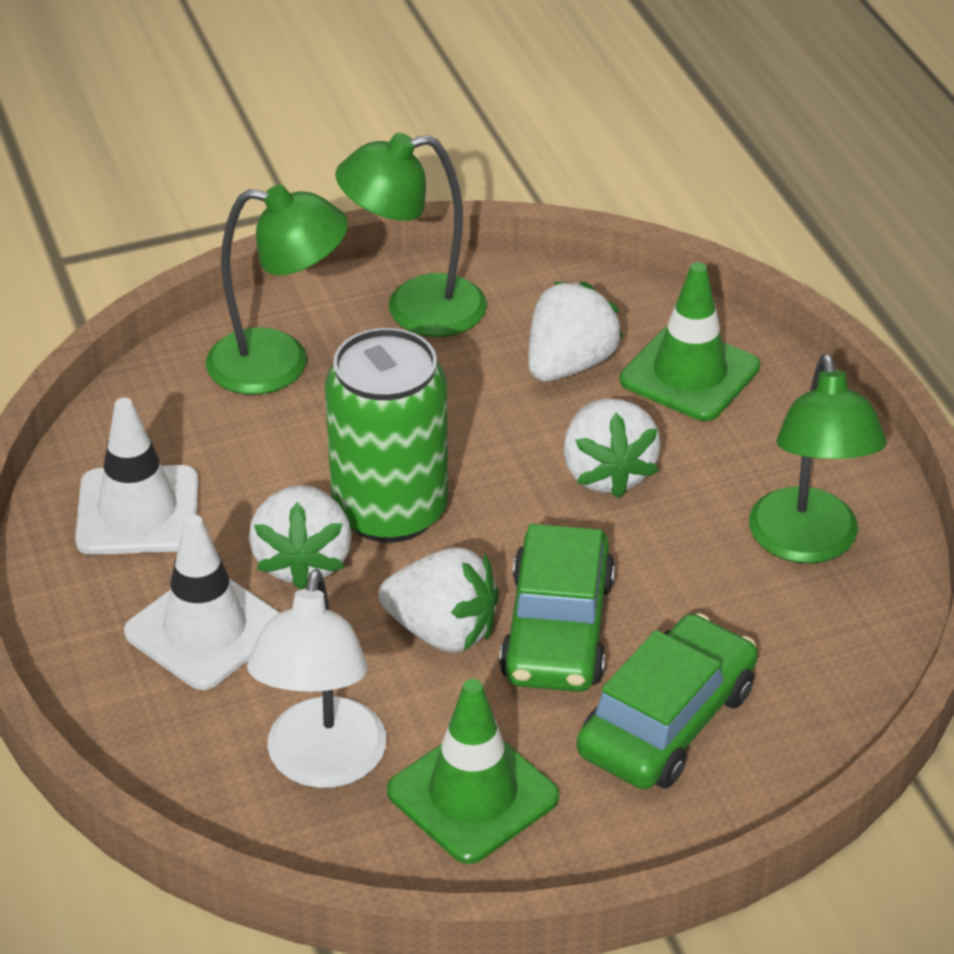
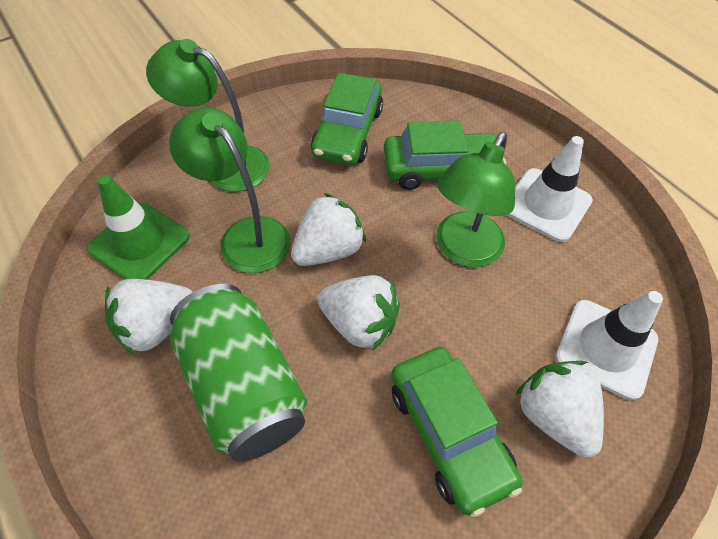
green car: [499,524,615,692] [576,613,758,789] = 2 -> [311,73,383,165] [384,120,506,190] [391,347,523,517] = 3
green traffic cone: [387,679,559,864] [620,262,760,421] = 2 -> [87,175,190,280] = 1
white lamp: [247,569,386,788] = 1 -> none = 0

